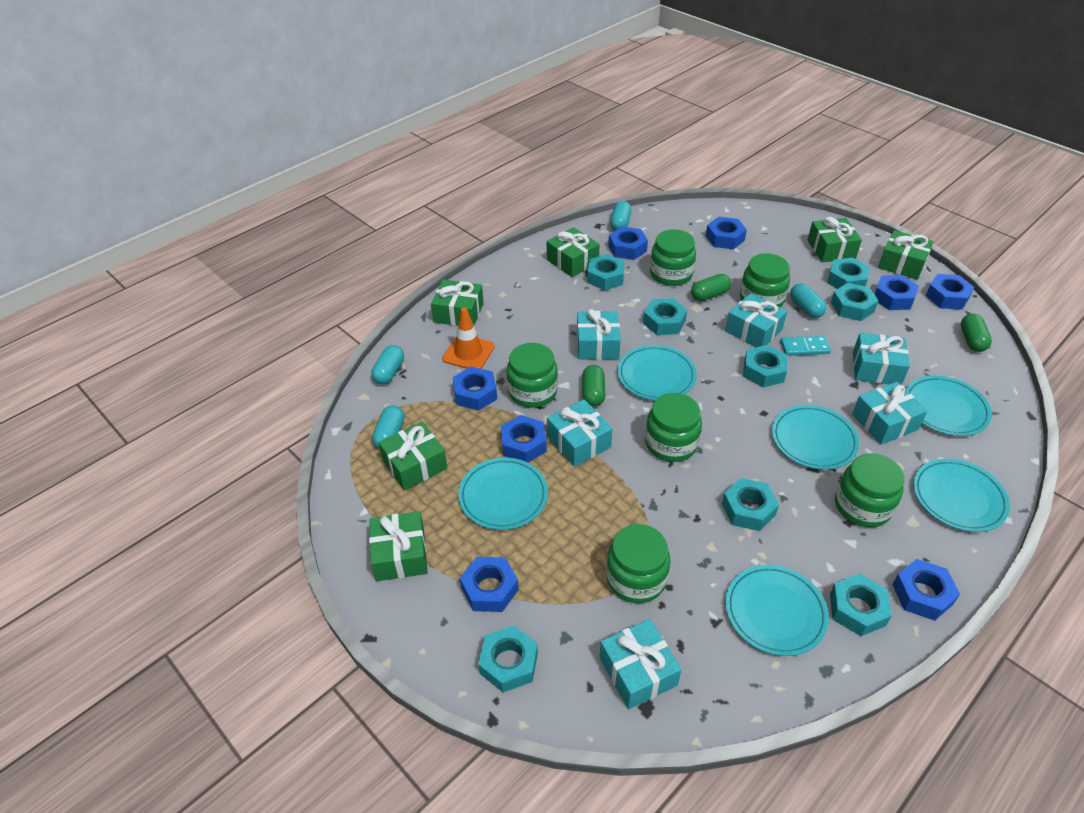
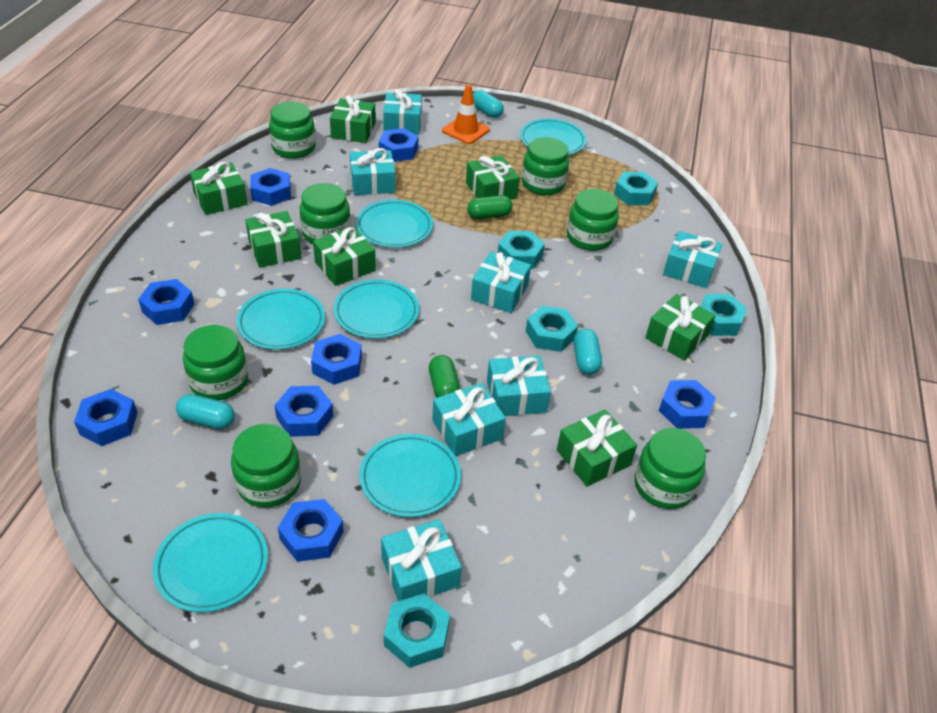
green capsule: [582,365,605,406] [691,274,731,301] [961,313,992,352] = 3 -> [429,355,460,398] [467,195,513,219] = 2
green gift: [369,511,427,581] [379,422,447,491] [431,279,484,326] [547,227,600,277] [807,217,862,262] [878,230,934,280] = 6 -> [190,162,247,215] [245,211,302,268] [313,226,376,286] [330,95,376,143] [466,155,520,200] [557,409,637,487] [645,294,716,360] = 7
green jar: [506,343,558,408] [606,524,670,603] [645,393,702,462] [650,229,696,286] [740,253,790,307] [835,453,905,527] = 6 -> [183,325,248,400] [231,424,301,508] [269,102,316,159] [300,183,351,244] [522,137,569,195] [567,189,619,251] [635,428,706,509] = 7
turquoise capsule: [371,345,404,384] [372,406,404,449] [610,201,632,231] [790,283,827,318] = 4 -> [176,394,235,429] [473,90,504,118] [574,329,602,375] = 3
turquoise domino: [780,336,831,356] = 1 -> none = 0
turquoise gift: [547,399,612,467] [577,309,621,360] [599,619,682,709] [725,293,787,347] [852,382,927,445] [853,333,910,385] = 6 -> [350,148,395,195] [381,519,462,601] [383,89,422,134] [432,383,506,456] [471,252,531,313] [487,355,551,416] [663,231,722,288] = 7
turquoise nut: [478,625,538,693] [587,254,625,290] [643,298,687,335] [722,478,779,531] [743,345,788,387] [827,258,870,289] [830,573,892,636] [831,283,878,321] = 8 -> [384,594,450,668] [498,231,545,269] [526,306,578,352] [614,172,658,205] [700,294,747,336] = 5

